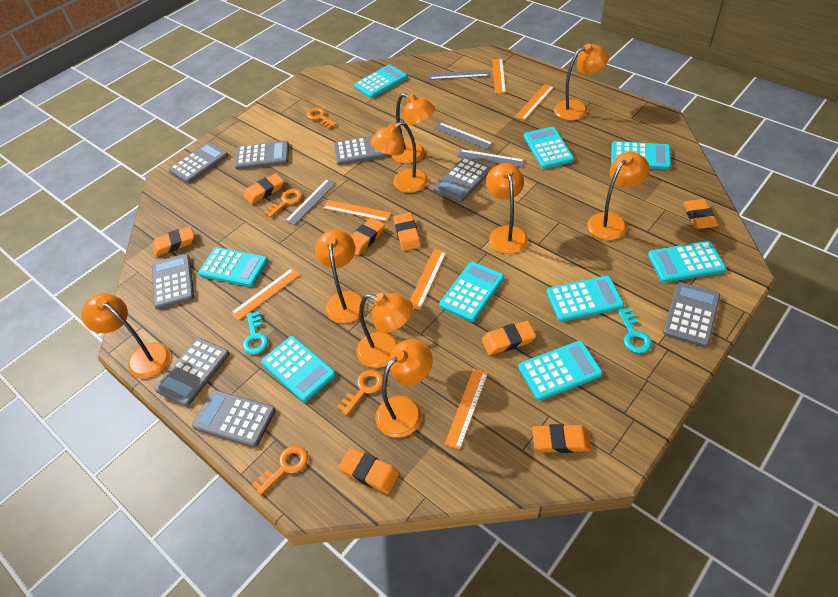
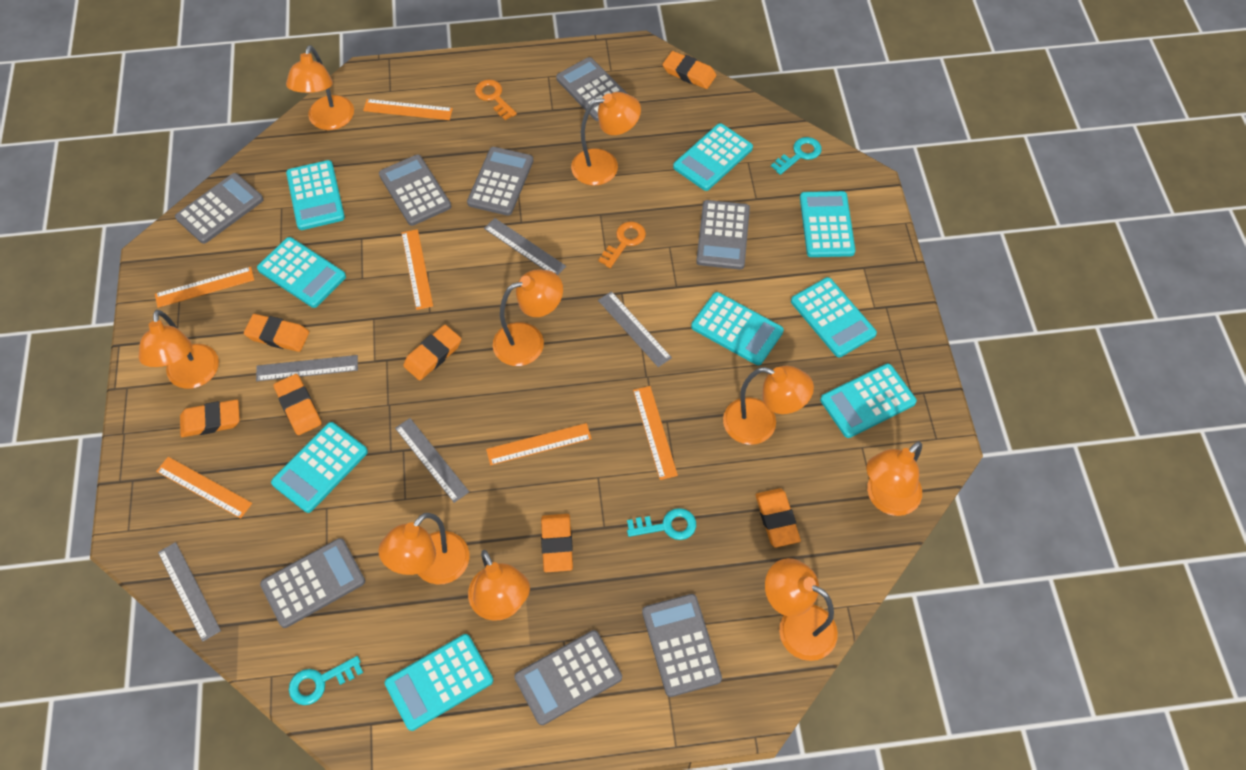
grey ruler: [285,179,336,225] [430,70,488,80] [434,122,493,150] [457,149,525,168] = 4 -> [158,542,221,642] [256,355,358,381] [395,418,469,503] [484,218,566,275] [598,291,672,367] = 5
orange eraser: [152,226,194,256] [244,173,284,204] [338,448,400,494] [351,217,385,255] [394,212,421,251] [482,321,536,355] [532,424,591,453] [683,199,719,229] = 8 -> [180,399,240,437] [244,314,309,352] [273,374,322,435] [403,325,461,381] [541,514,573,572] [663,51,716,89] [756,488,801,548] = 7
orange key: [252,446,308,496] [263,189,302,218] [307,108,337,129] [337,370,383,416] = 4 -> [475,79,517,120] [598,222,646,268] = 2
turquoise key: [243,311,268,354] [617,308,652,353] = 2 -> [289,656,363,705] [627,508,696,540] [771,137,822,175] = 3

